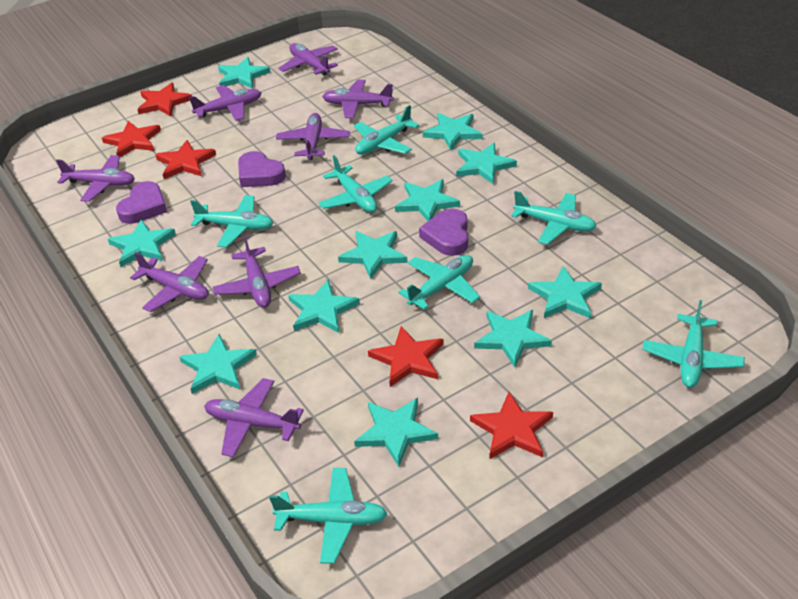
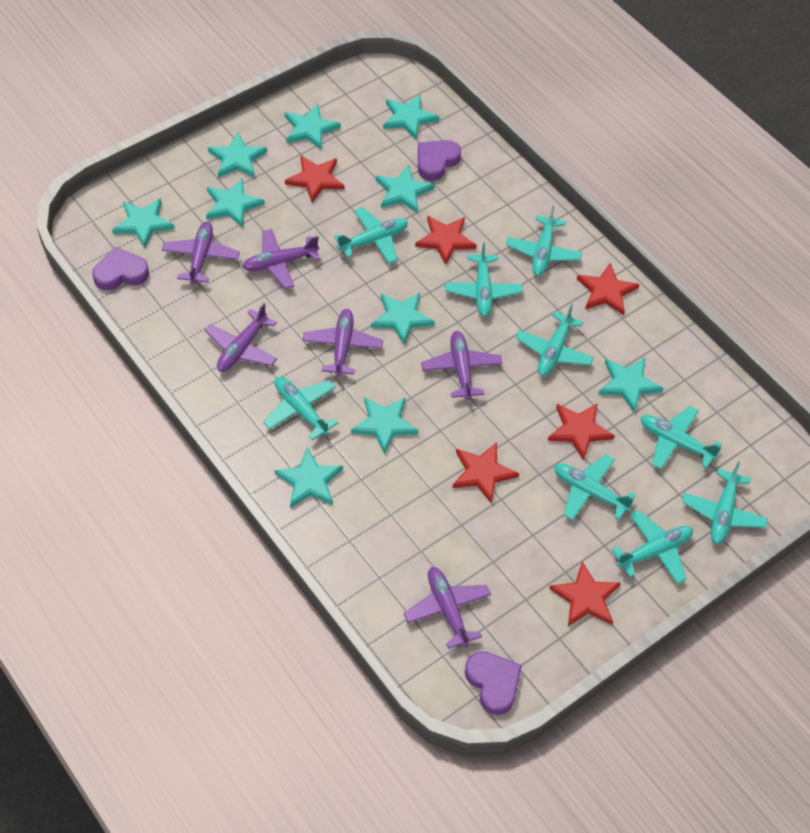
purple plane: [56,155,135,202] [130,252,209,312] [189,85,261,121] [204,378,304,457] [213,235,301,308] [276,113,350,160] [278,43,338,76] [322,80,394,118] = 8 -> [162,222,240,284] [205,303,277,372] [242,229,320,289] [302,309,383,377] [404,567,491,649] [421,331,502,400] = 6
red star: [102,121,161,157] [137,83,192,116] [155,140,216,179] [368,326,444,387] [470,392,553,459] = 5 -> [285,155,344,203] [415,216,477,265] [452,442,519,504] [548,403,615,461] [549,561,621,626] [577,263,639,315] = 6
turquoise plane: [190,195,274,248] [269,468,388,564] [318,155,393,213] [354,105,419,155] [398,255,480,310] [511,191,597,245] [642,300,745,388] = 7 -> [263,377,339,440] [334,207,408,263] [445,242,523,317] [506,206,582,276] [516,304,594,376] [554,454,636,520] [611,510,693,584] [641,406,722,469] [682,462,768,544] = 9
turquoise star: [108,219,176,267] [180,334,257,394] [218,57,270,89] [288,280,360,333] [338,231,408,279] [354,398,438,467] [395,179,460,221] [423,113,482,151] [456,143,517,184] [474,310,552,367] [528,266,602,319] = 11 -> [112,198,175,248] [206,178,265,228] [208,133,267,178] [274,447,343,508] [285,104,341,150] [351,397,418,454] [371,292,435,345] [376,165,435,213] [383,94,439,140] [598,358,664,412] = 10

